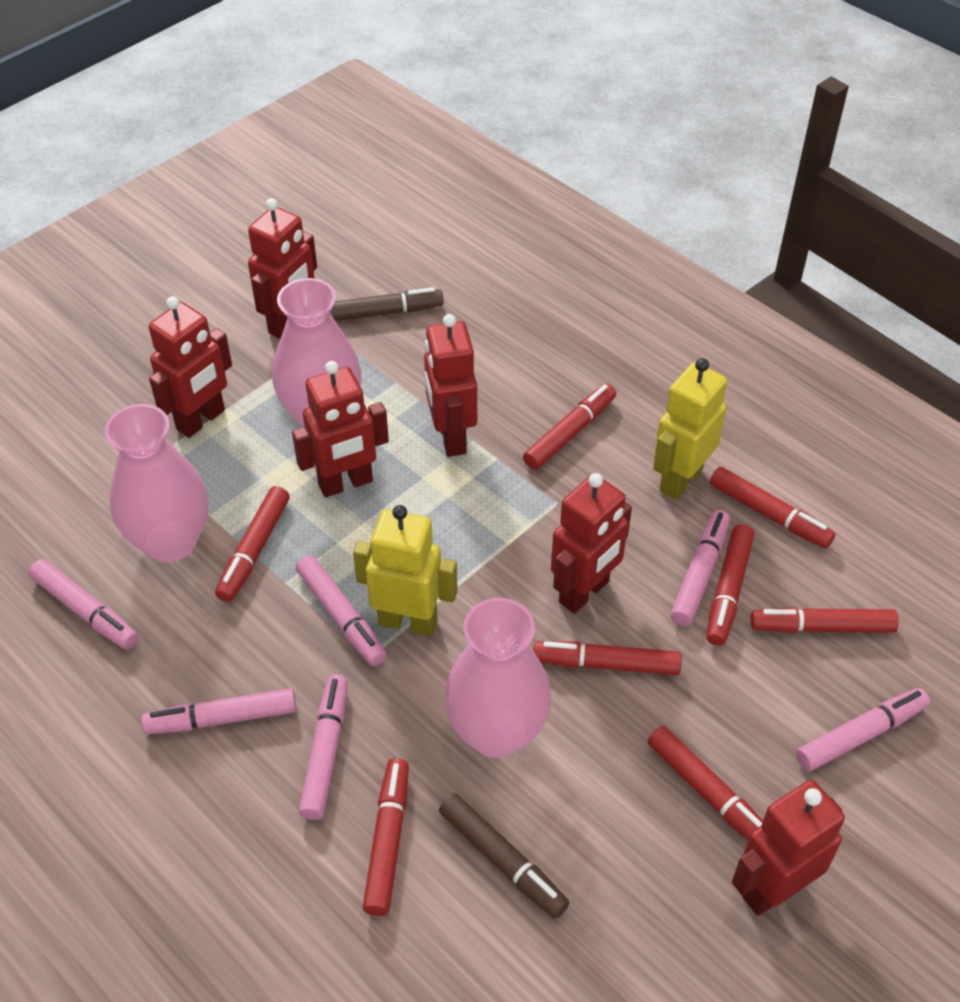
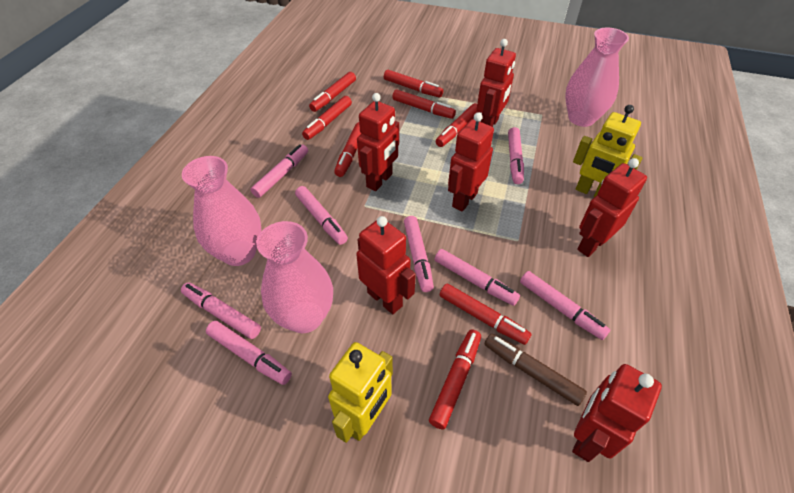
brown marker: [330,287,444,321] [439,793,569,918] = 2 -> [484,334,587,406] = 1
pink marker: [29,559,138,650] [142,688,296,734] [296,555,387,666] [299,675,348,820] [670,510,730,626] [796,688,930,771] = 6 -> [181,283,261,339] [206,321,292,385] [250,144,308,198] [295,186,348,245] [404,216,434,292] [435,249,520,306] [508,127,524,184] [520,271,610,340] = 8

